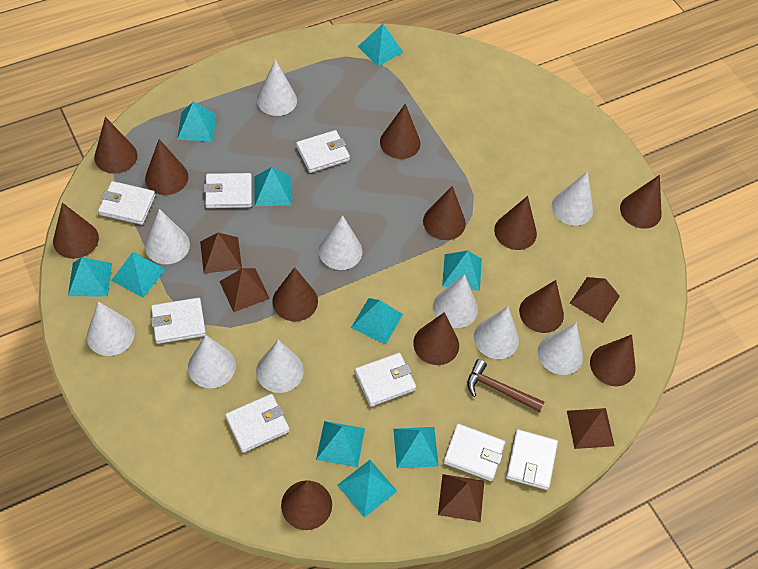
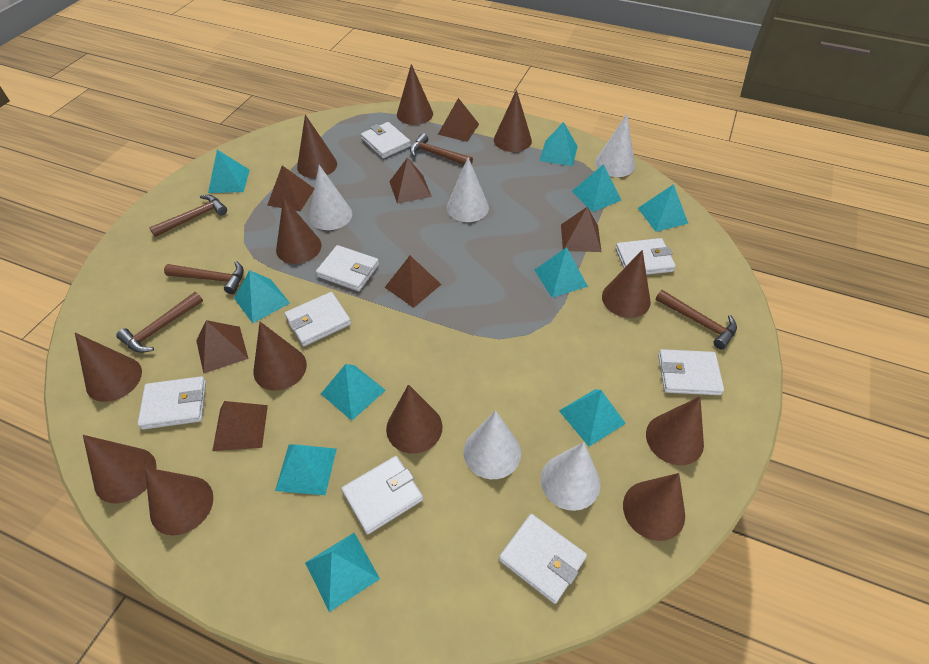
brown hammer: [467,359,544,412] = 1 -> [116,292,203,353] [149,195,227,237] [164,261,244,294] [410,133,473,165] [656,290,737,349] = 5
brown pyramid: [200,233,242,274] [219,268,270,312] [438,474,484,522] [567,408,615,449] [570,277,620,323] = 5 -> [196,320,249,374] [212,401,268,451] [267,165,314,212] [385,256,442,308] [389,157,432,204] [438,98,479,142] [561,207,602,252] = 7
white cone: [87,301,135,356] [145,209,190,264] [188,335,236,388] [256,340,304,393] [257,60,297,116] [318,215,362,270] [433,274,478,328] [474,307,519,359] [538,323,583,375] [552,171,593,225] = 10 -> [309,165,352,230] [447,157,489,222] [463,410,521,479] [541,442,600,511] [595,114,635,177] = 5

